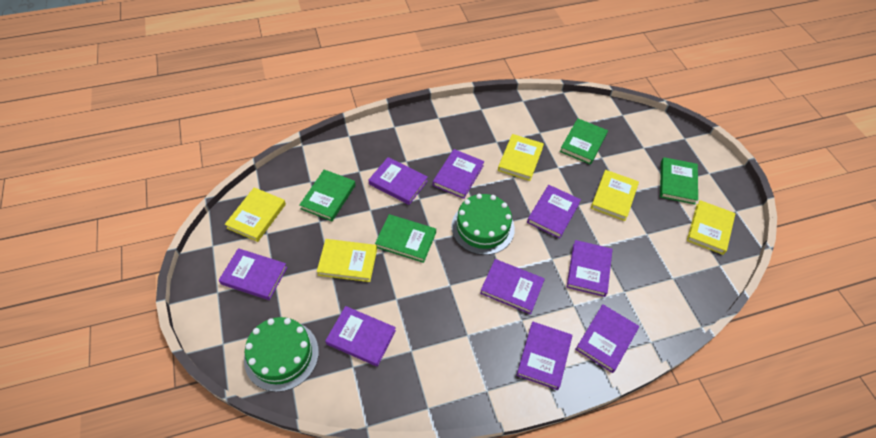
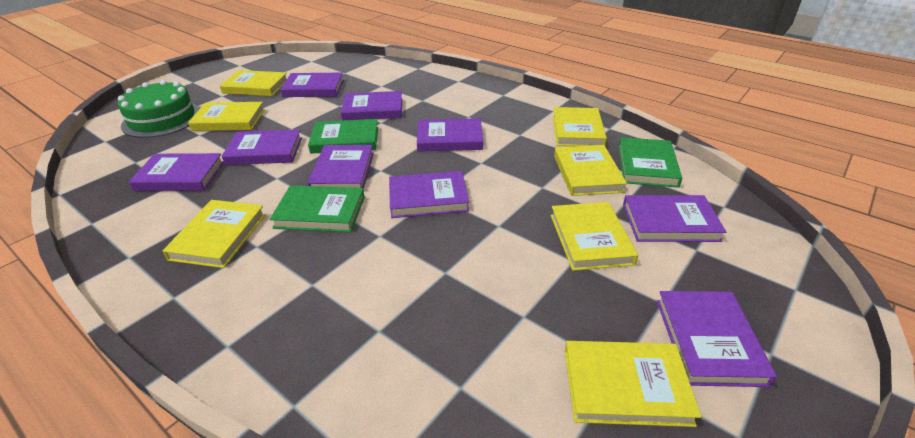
green book: [299,170,356,221] [375,214,436,263] [560,118,608,165] [660,157,698,204] = 4 -> [270,185,365,232] [308,119,378,154] [618,137,682,188] = 3
green cake: [244,317,319,392] [451,194,515,255] = 2 -> [118,80,200,138] = 1
yellow book: [225,188,286,242] [317,239,377,282] [498,134,544,181] [591,170,639,221] [687,200,735,255] = 5 -> [163,200,266,268] [188,102,265,131] [220,70,287,96] [551,202,638,271] [553,107,607,146] [554,145,627,196] [565,341,701,427] = 7

